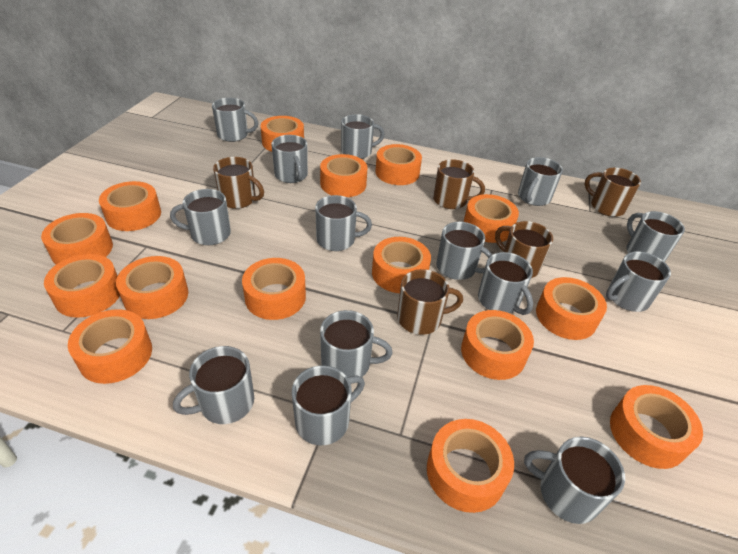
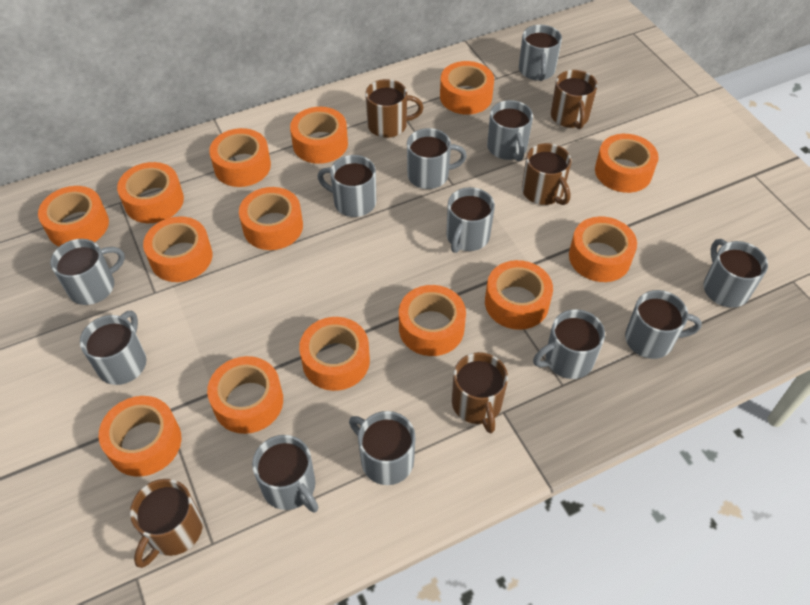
grey mug: [170,189,231,245] [173,346,254,424] [212,98,258,142] [272,135,308,183] [292,365,365,445] [315,195,372,251] [320,310,393,378] [341,114,385,159] [436,222,492,280] [478,252,533,315] [518,157,563,206] [524,437,625,524] [606,251,671,312] [626,211,685,262] = 14 -> [50,239,125,305] [80,311,147,385] [252,435,318,513] [317,155,376,217] [349,411,416,485] [407,128,467,189] [446,187,495,253] [487,100,533,161] [519,25,562,81] [533,309,605,379] [625,290,702,359] [703,239,768,308] = 12
orange tape: [41,213,113,264] [44,254,120,318] [68,309,152,384] [99,181,161,231] [116,256,188,319] [242,258,306,320] [260,116,304,152] [320,154,367,197] [372,237,431,293] [375,144,422,185] [427,419,514,513] [461,310,534,380] [464,194,519,243] [536,277,607,340] [610,385,703,469] = 15 -> [38,186,109,246] [99,396,181,477] [117,162,184,223] [143,216,212,282] [207,356,283,434] [209,128,271,187] [239,187,303,250] [290,107,348,164] [299,317,370,391] [399,285,466,356] [440,61,494,115] [485,260,553,330] [569,216,637,282] [595,134,659,193] = 14

